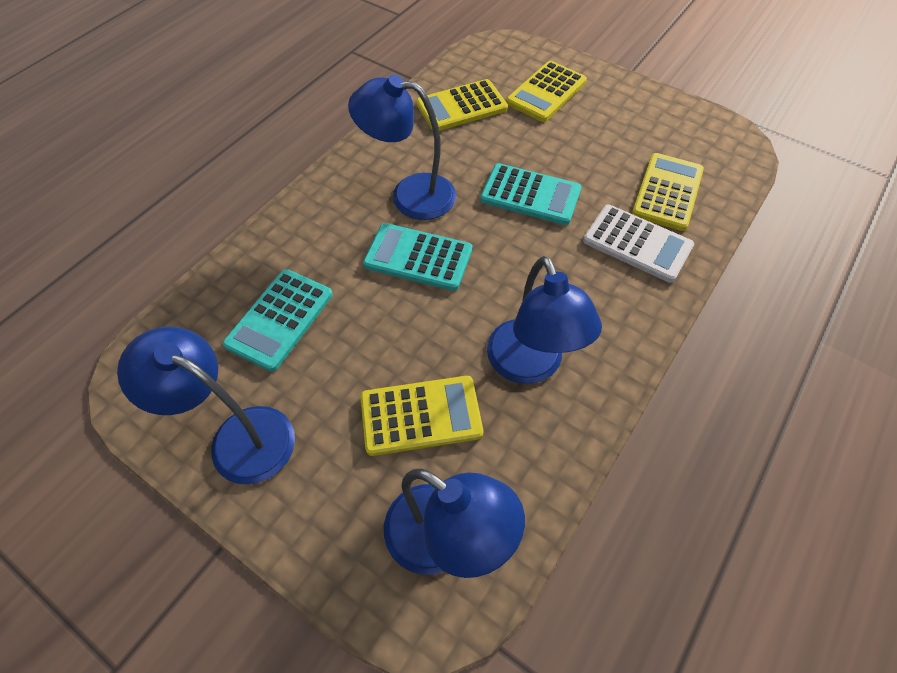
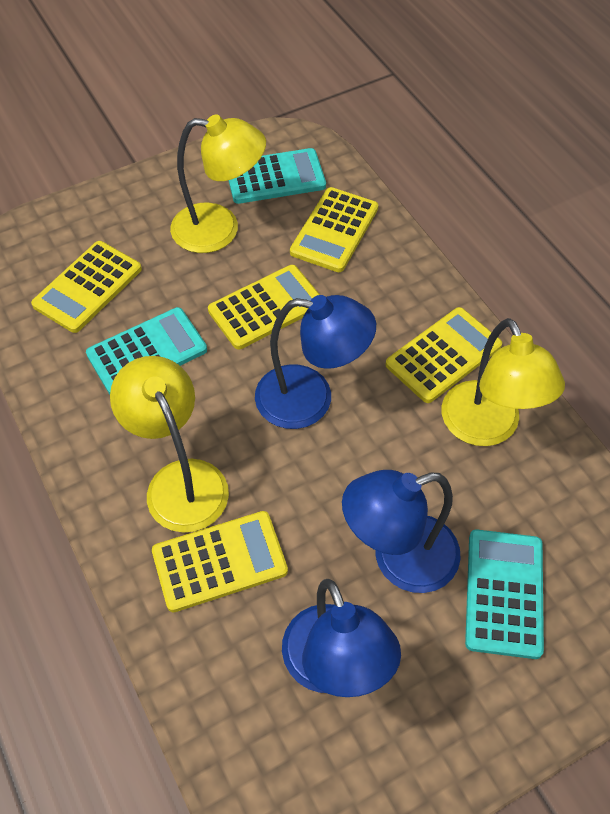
blue lamp: [117,327,295,485] [348,74,456,220] [384,469,525,578] [487,256,602,384] = 4 -> [255,295,376,429] [282,579,401,697] [342,470,461,593] = 3
white calculator: [583,205,694,283] = 1 -> none = 0
yellow calculator: [360,376,483,456] [416,79,508,131] [506,61,587,122] [632,153,704,231] = 4 -> [31,241,142,333] [152,511,288,612] [208,265,320,350] [290,187,378,272] [385,307,502,403] = 5
yellow lamp: none = 0 -> [110,356,229,533] [170,114,266,253] [442,318,565,446] = 3

